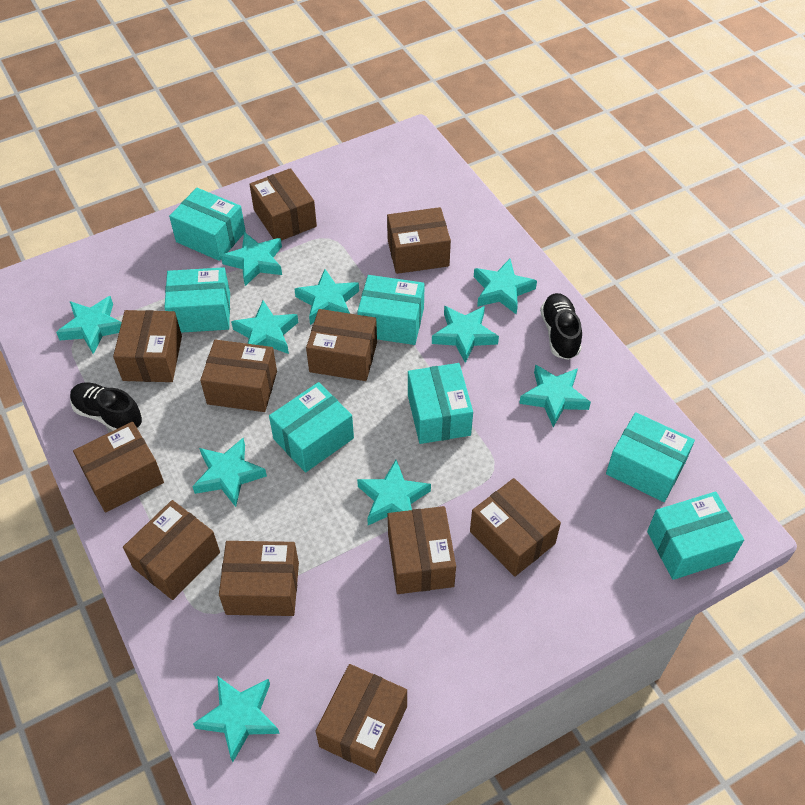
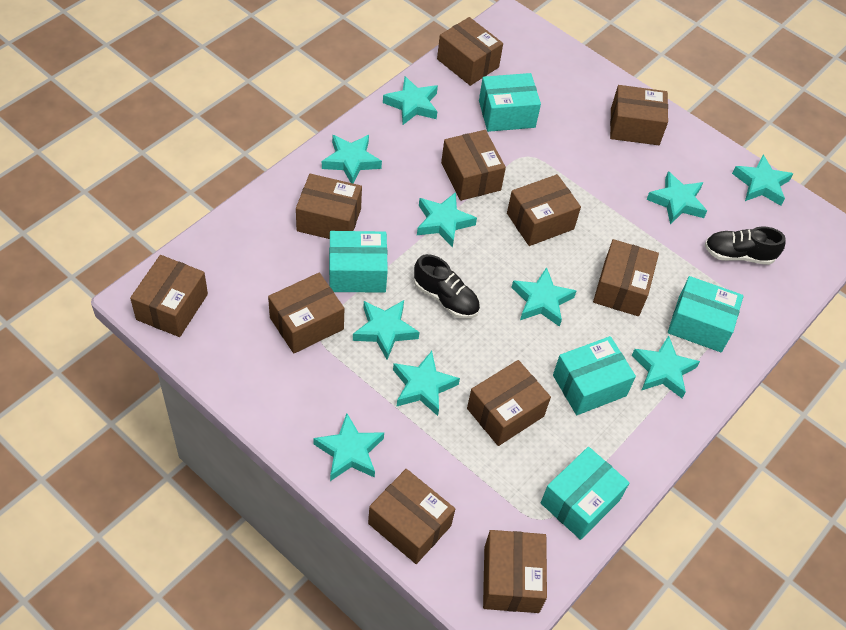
turquoise box: [164,267,230,333] [169,188,246,261] [269,382,354,473] [357,275,425,345] [408,363,473,444] [606,412,695,502] [647,492,744,580] = 7 -> [329,231,388,293] [479,73,541,132] [541,447,630,540] [553,336,636,415] [668,276,744,352] = 5

